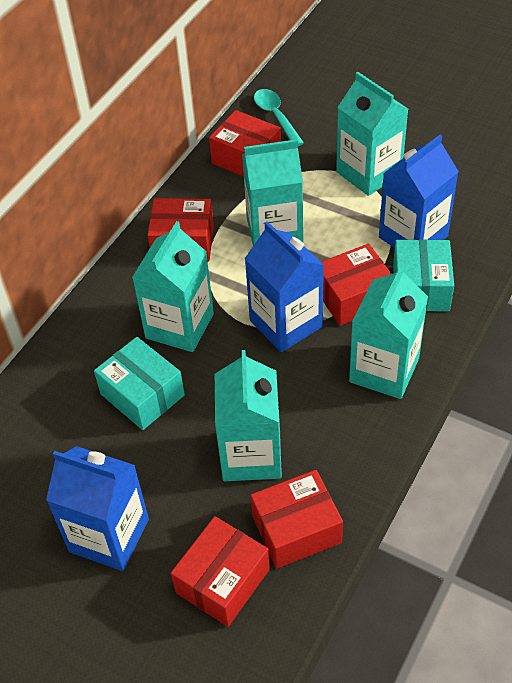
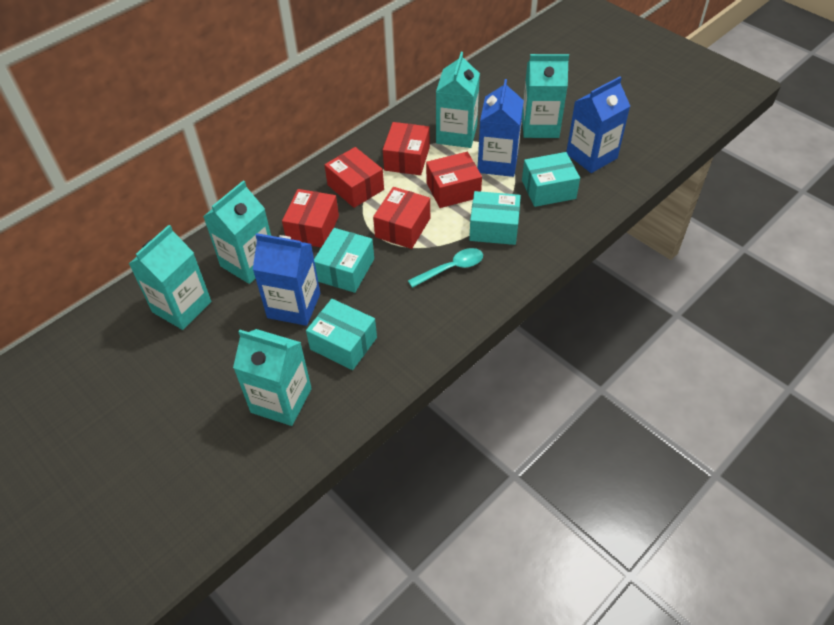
turquoise box: [94,337,185,430] [393,239,454,311] = 2 -> [306,299,377,370] [314,228,374,293] [469,191,521,245] [522,152,580,207] = 4

